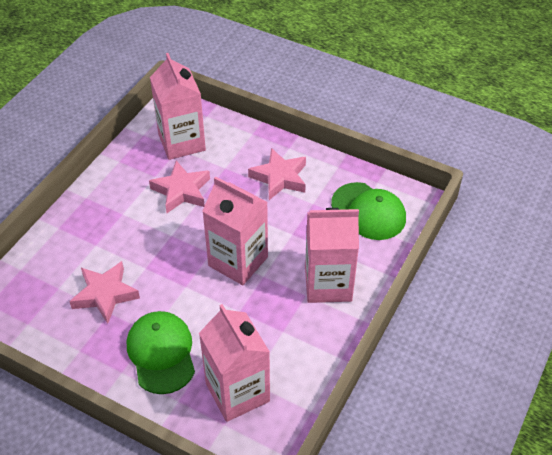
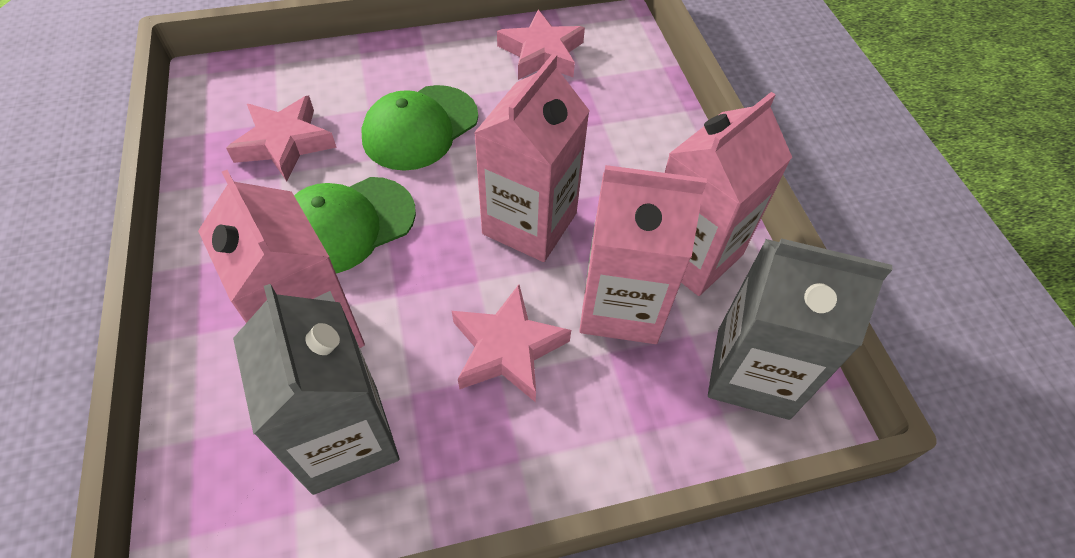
grey carton: none = 0 -> [233,284,400,495] [708,238,892,420] = 2

